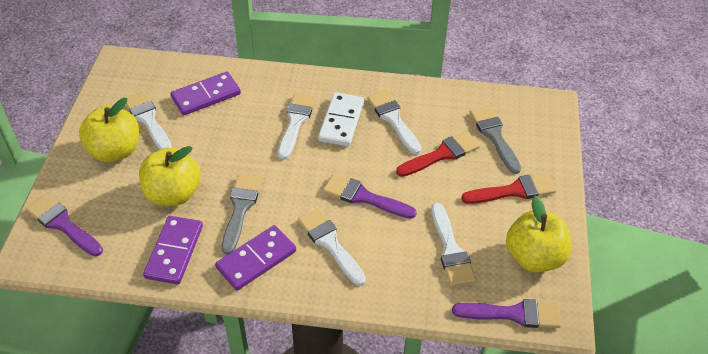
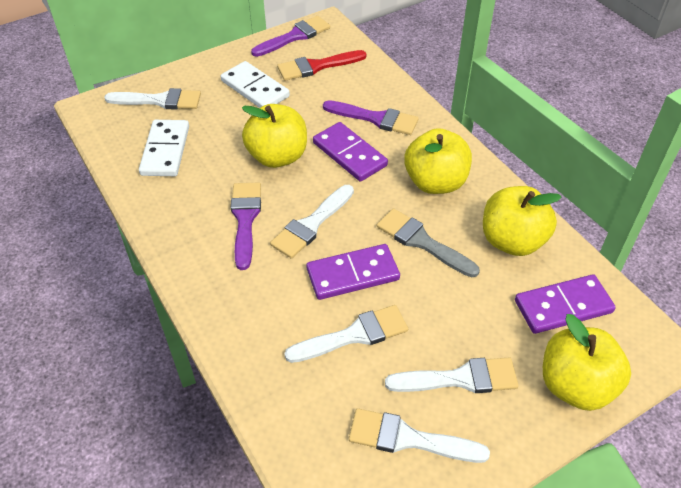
grey brush: [222,174,262,254] [470,106,521,174] = 2 -> [377,208,480,277] = 1
red brush: [396,131,480,177] [461,173,556,204] = 2 -> [277,50,366,81] = 1
white domino: [318,92,364,146] = 1 -> [139,120,189,176] [221,61,290,108] = 2
yellow apple: [79,98,139,162] [139,146,201,206] [506,196,571,273] = 3 -> [242,104,307,168] [404,128,472,194] [483,186,561,256] [543,314,631,411] = 4

